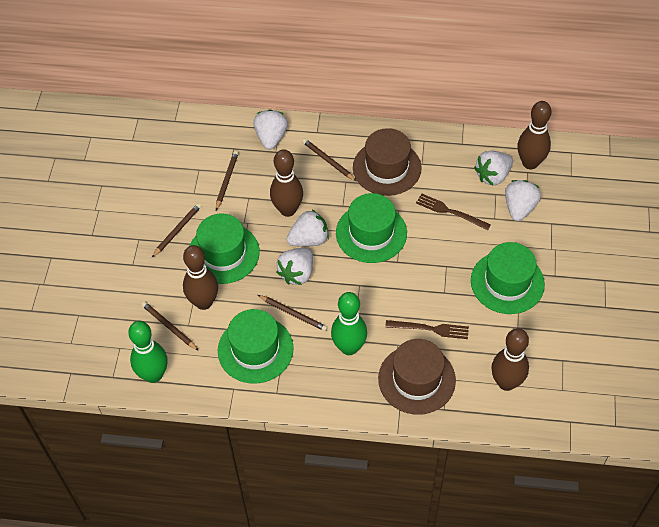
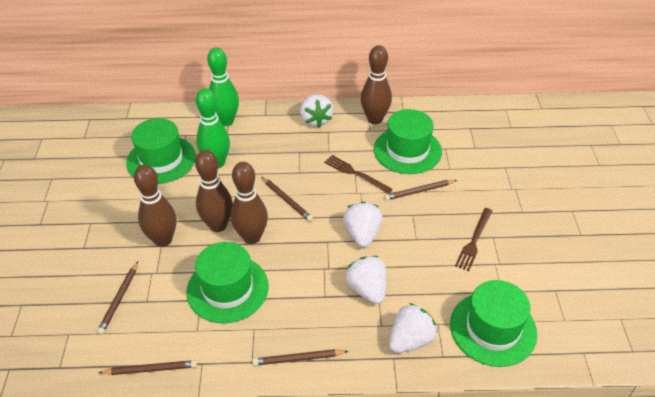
brown hat: [353,128,421,196] [378,339,456,415] = 2 -> none = 0
white strawberry: [253,110,288,150] [276,248,313,285] [287,210,329,247] [474,151,513,185] [505,180,541,221] = 5 -> [300,94,333,128] [343,202,383,247] [346,256,386,304] [389,303,437,353] = 4

